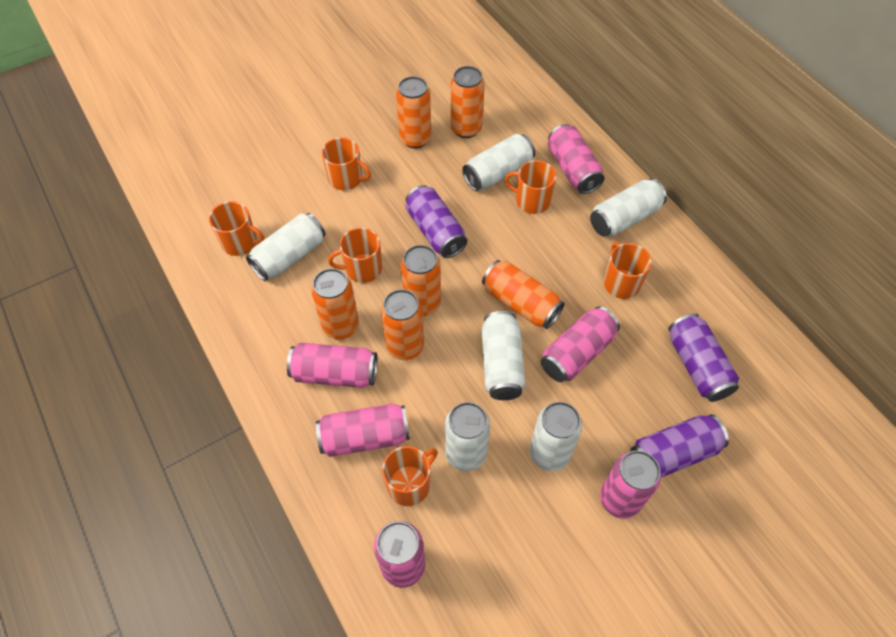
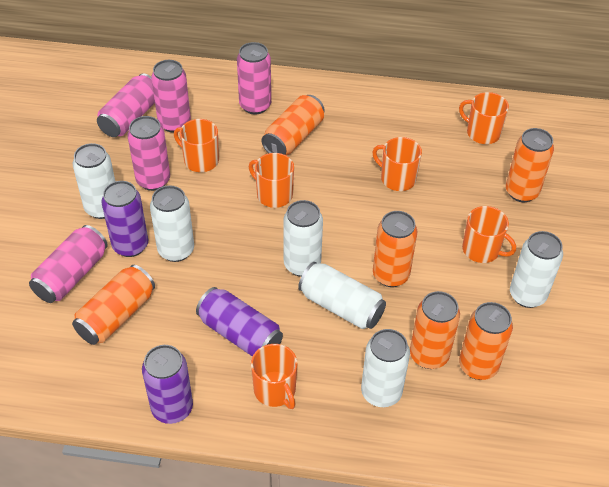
pink can: [287,343,377,388] [316,404,410,457] [374,521,425,588] [541,306,620,382] [548,124,604,194] [600,450,661,519] = 6 -> [29,225,108,303] [97,74,155,137] [127,116,170,191] [151,60,191,133] [237,42,271,115] = 5

